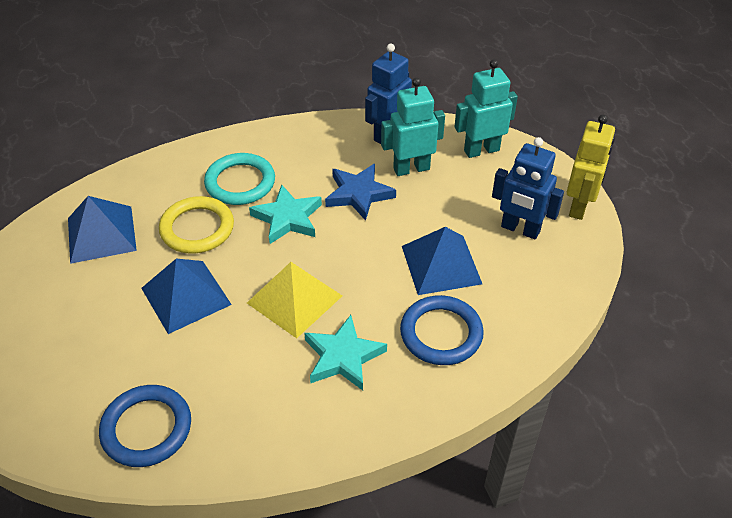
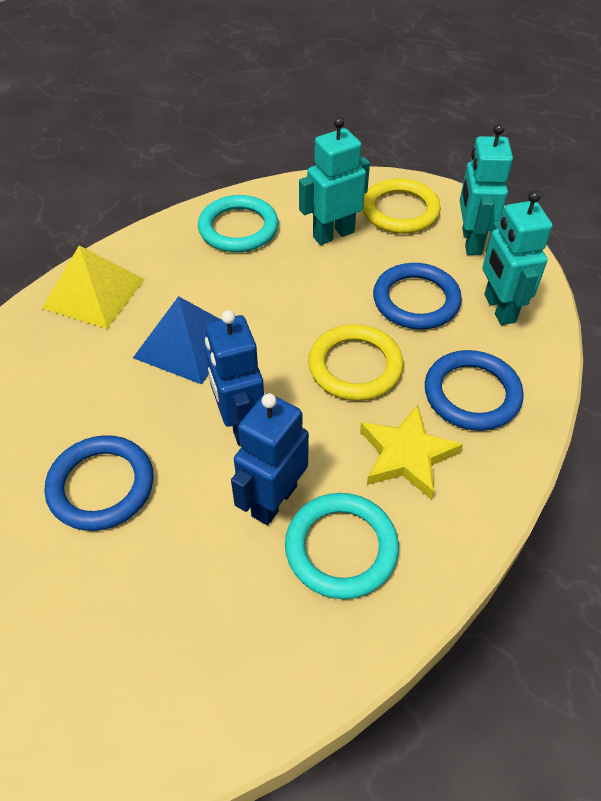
blue pyramid: [68,196,137,264] [141,258,232,334] [402,227,482,295] = 3 -> [133,296,221,385] = 1
blue ring: [99,385,191,467] [400,295,484,365] = 2 -> [45,435,154,531] [373,263,462,329] [425,350,524,431] = 3
blue star: [325,164,396,221] = 1 -> none = 0
turquoise ring: [204,153,275,205] = 1 -> [198,195,279,252] [285,493,399,599] = 2
turquoise robot: [381,78,445,176] [455,59,518,158] = 2 -> [299,117,370,245] [460,123,513,255] [482,190,553,325] = 3
turquoise star: [249,185,322,244] [304,315,387,390] = 2 -> none = 0
yellow ring: [159,196,234,254] = 1 -> [308,324,403,401] [363,178,441,234] = 2
yellow robot: [567,115,615,220] = 1 -> none = 0
yellow star: none = 0 -> [360,404,463,500] = 1

